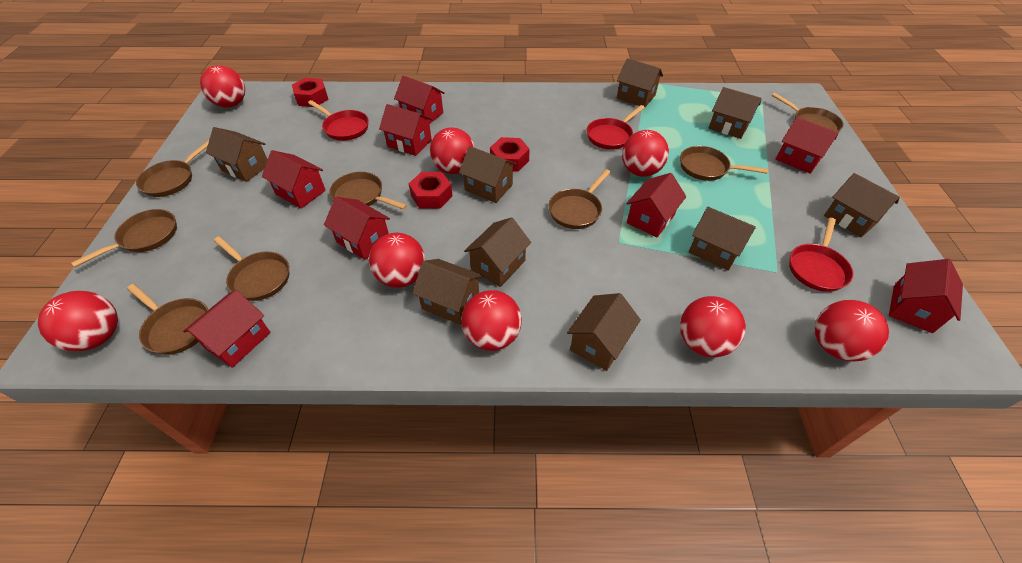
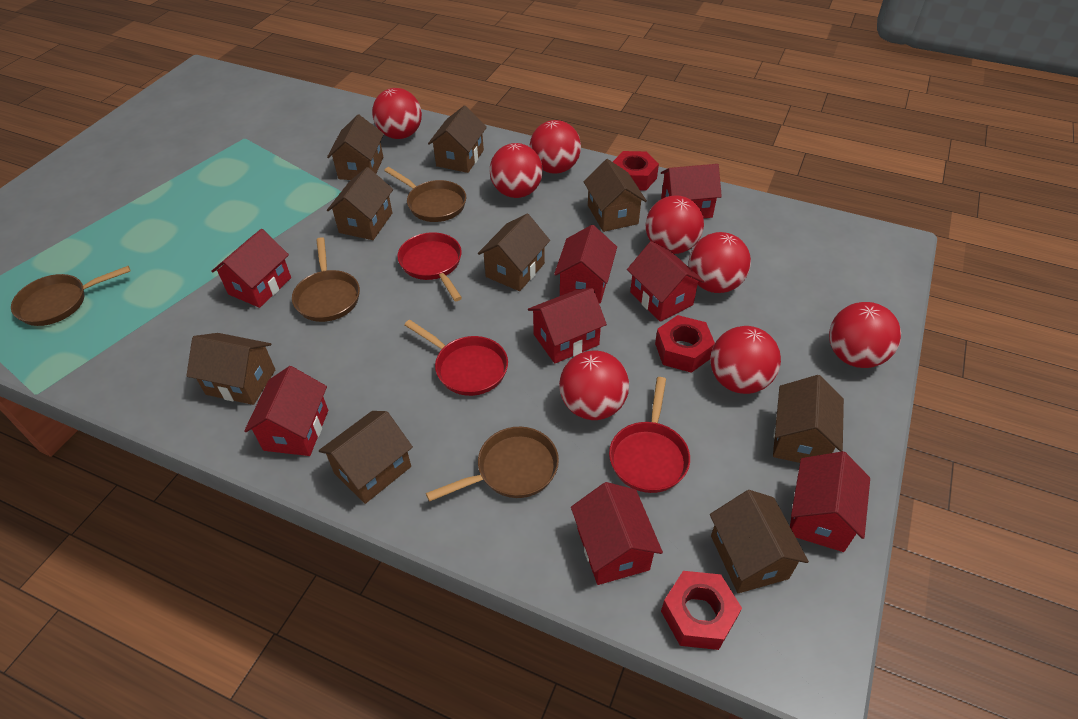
brown pan: [71,209,177,267] [127,284,209,355] [136,140,209,197] [214,237,289,301] [329,172,407,210] [549,169,610,229] [680,146,768,181] [771,93,844,132] = 8 -> [11,266,130,326] [292,237,360,322] [384,167,466,222] [426,427,559,502] = 4

